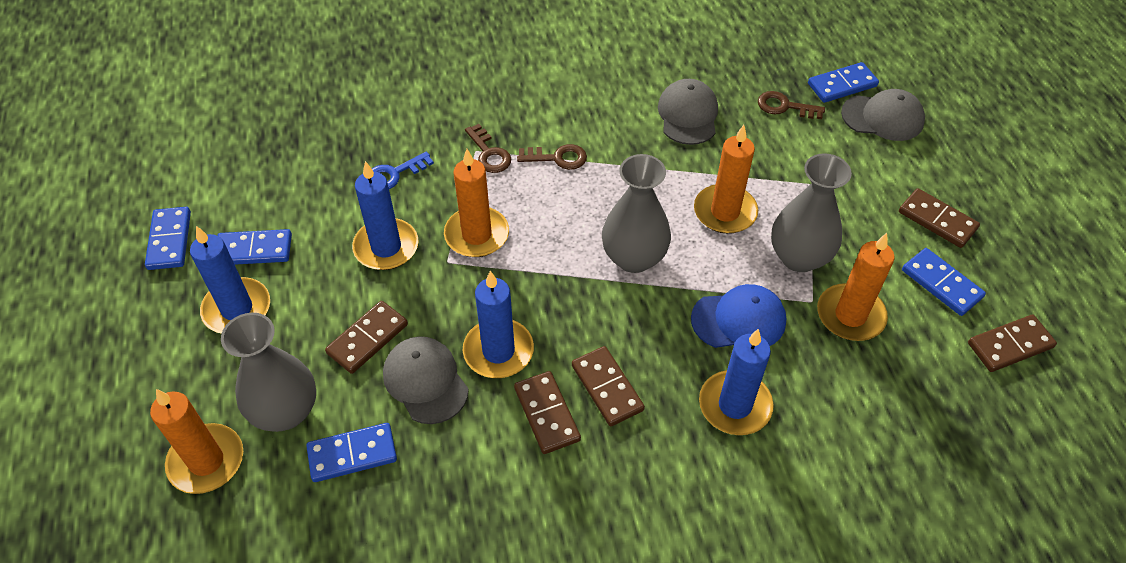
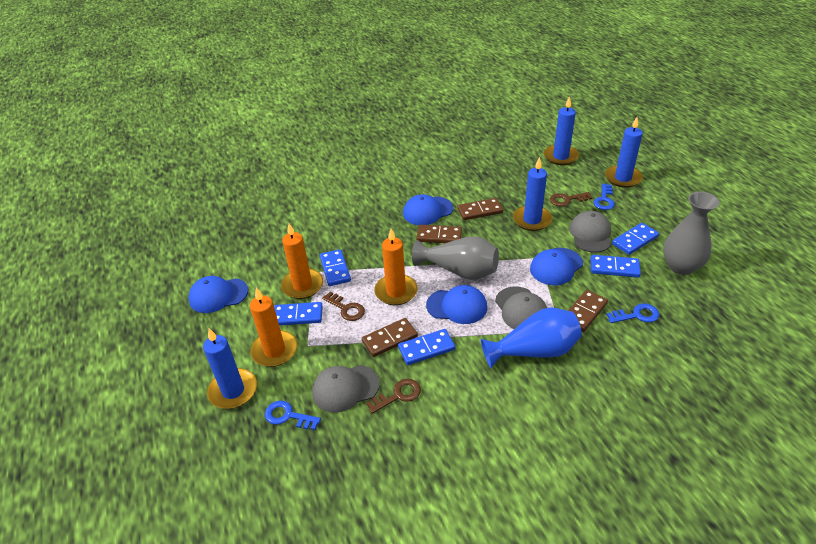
blue cap: [691,284,786,348] = 1 -> [188,276,248,313] [403,194,453,225] [426,285,487,324] [530,248,583,285] = 4
blue key: [372,152,434,189] = 1 -> [265,401,321,430] [594,184,615,210] [606,303,659,323] = 3
blue vase: none = 0 -> [481,307,582,368] = 1
brown domino: [325,301,408,374] [514,371,581,454] [572,346,645,426] [899,188,980,248] [968,315,1057,372] = 5 -> [361,318,418,357] [416,225,462,243] [457,198,503,220] [568,290,608,332] = 4
grey vase: [221,313,316,432] [602,154,671,273] [771,153,852,272] = 3 -> [412,236,499,280] [663,192,720,275] = 2
orange candle: [150,389,243,494] [444,149,509,257] [694,125,758,234] [817,233,895,341] = 4 -> [250,287,297,367] [281,223,323,299] [374,229,418,305] = 3

